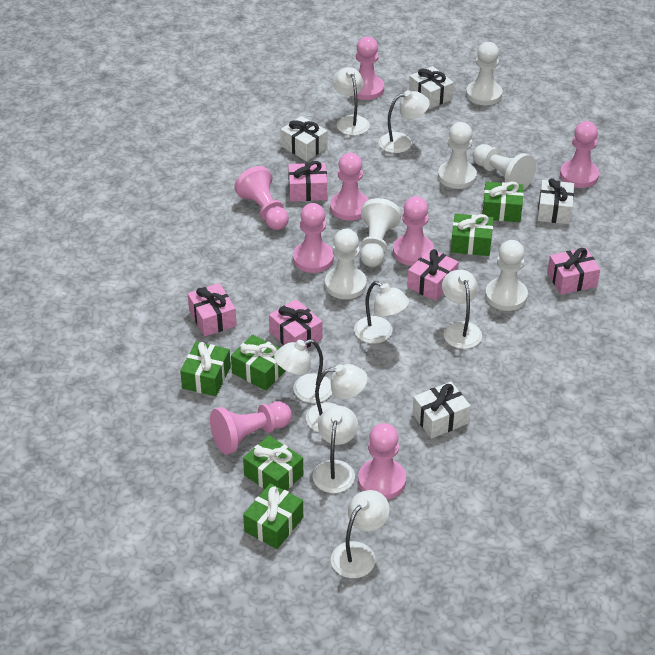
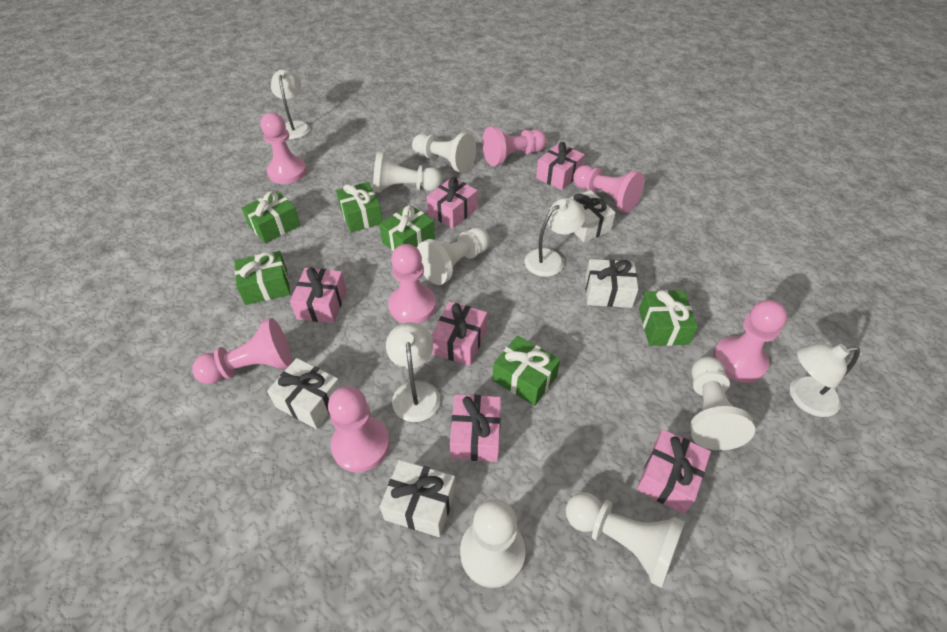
pink gift: [188,283,237,337] [269,299,322,348] [288,161,327,201] [407,248,459,301] [547,248,600,295] = 5 -> [290,267,347,323] [426,177,478,228] [431,301,487,366] [450,394,501,462] [536,142,585,190] [637,429,711,514] = 6
pink pawn: [210,401,292,455] [234,166,289,230] [293,203,334,273] [330,153,369,221] [353,36,384,100] [358,423,406,500] [393,196,434,266] [560,121,599,188] = 8 -> [192,318,292,384] [260,113,307,184] [328,386,390,473] [388,244,436,323] [482,126,547,166] [573,165,645,213] [713,300,787,383] = 7
white lamp: [274,339,332,403] [306,364,367,432] [313,406,358,493] [331,490,390,578] [333,67,370,135] [354,281,409,344] [379,90,430,153] [442,270,482,349] = 8 -> [271,70,310,139] [386,322,440,422] [525,198,586,277] [790,343,860,417] = 4

